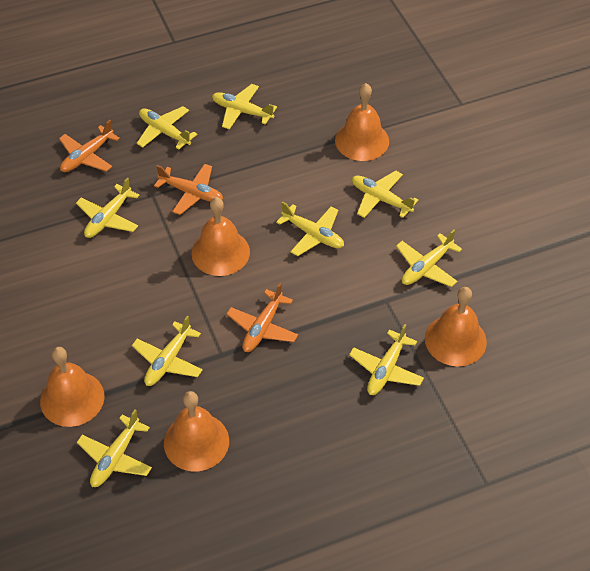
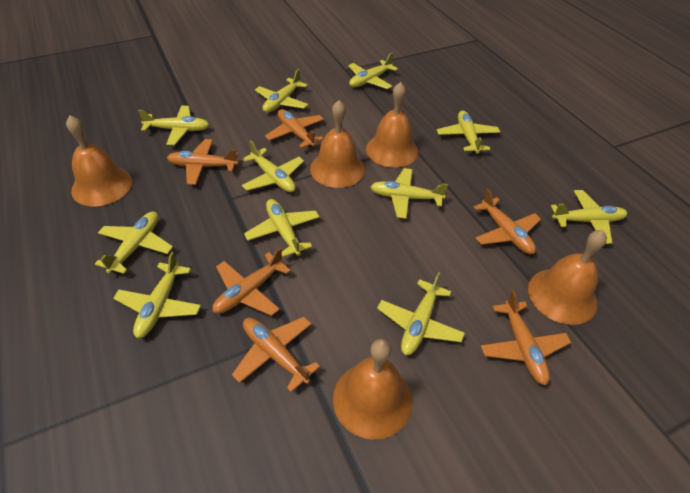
orange plane: [59,120,120,172] [154,164,223,215] [226,283,298,352] = 3 -> [167,139,239,185] [212,248,291,316] [232,317,320,392] [265,109,324,148] [473,189,541,254] [481,290,571,385] = 6
yellow plane: [76,177,140,238] [77,409,152,487] [132,315,203,386] [137,106,197,150] [212,84,277,129] [276,202,344,256] [349,324,424,395] [352,171,418,218] [396,230,462,287] = 9 -> [95,212,173,274] [113,251,201,338] [138,106,209,145] [242,140,304,192] [244,199,320,257] [255,69,308,113] [348,53,398,89] [370,168,448,219] [377,272,465,355] [437,111,500,154] [551,190,627,244] = 11

